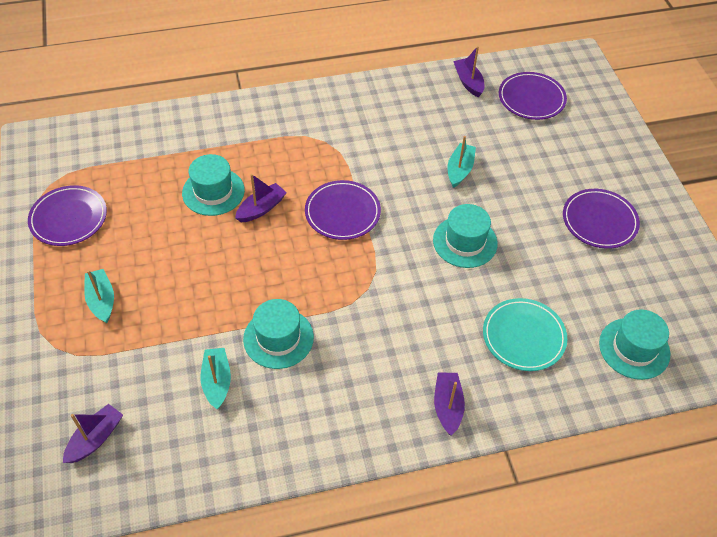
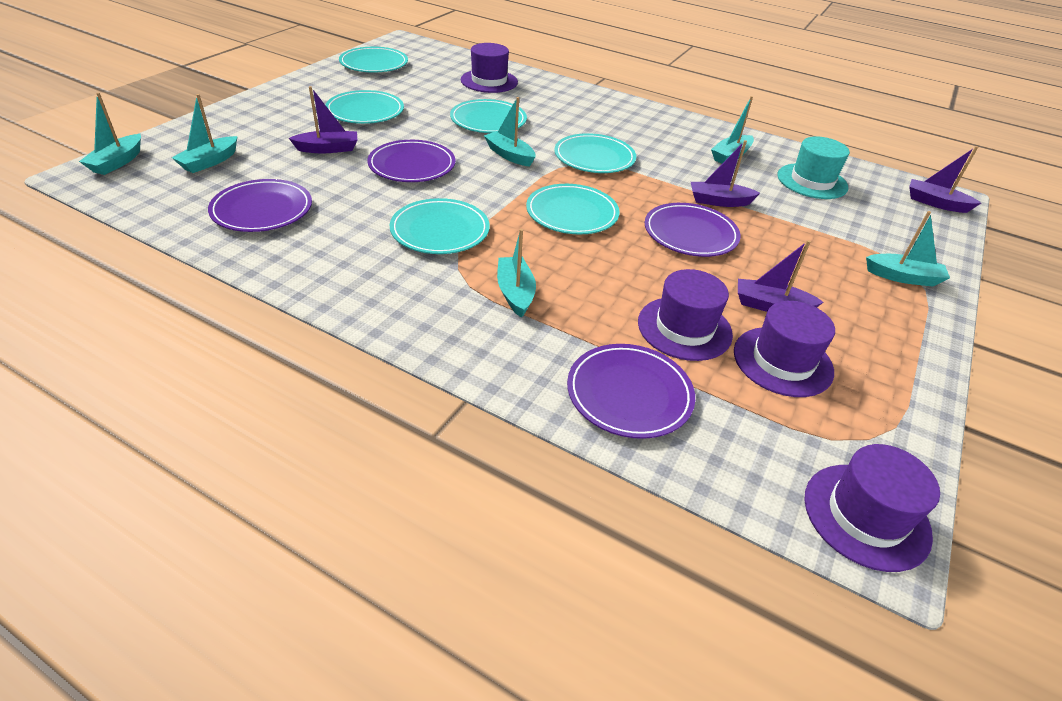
purple hat: none = 0 -> [461,43,518,93] [638,269,733,361] [734,301,835,397] [804,444,940,572] = 4
turquoise boat: [84,269,114,323] [200,348,231,409] [448,136,476,188] = 3 -> [79,92,141,175] [172,94,238,173] [484,97,535,167] [497,229,536,318] [711,96,754,164] [866,211,950,287] = 6
turquoise hat: [182,154,245,216] [243,299,314,369] [433,204,498,268] [599,309,670,380] = 4 -> [778,136,850,199] = 1
turquoise plate: [483,298,567,371] = 1 -> [325,90,404,124] [339,47,408,73] [390,198,490,254] [450,99,527,133] [526,184,620,235] [554,133,636,173] = 6

